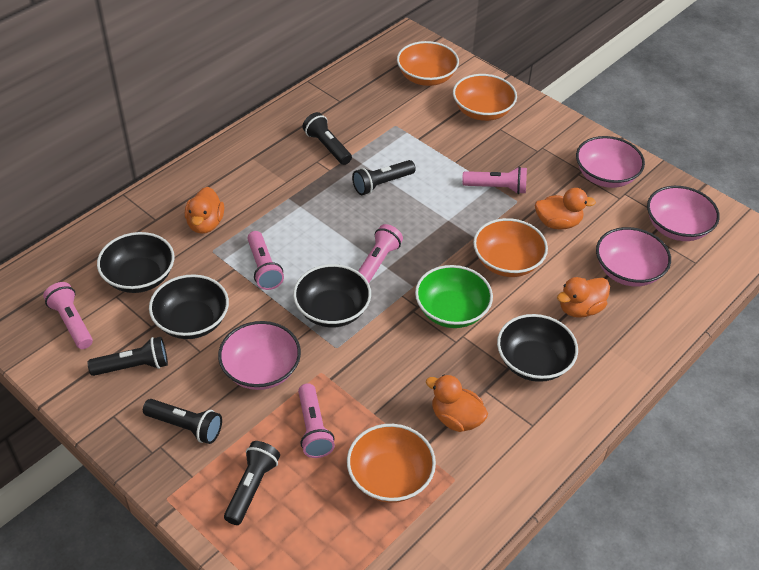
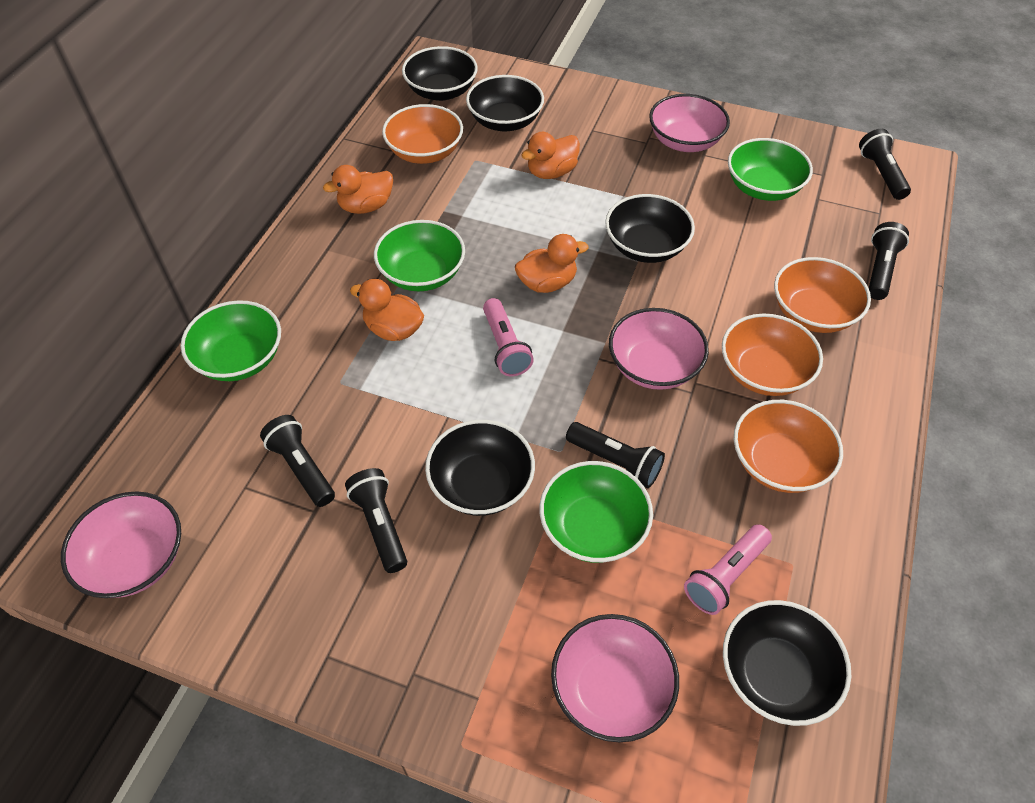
black bowl: [97,232,175,293] [149,274,229,339] [293,264,371,327] [497,314,578,382] = 4 -> [402,46,478,101] [425,420,535,516] [466,75,544,131] [605,194,695,263] [723,600,851,726] = 5
green bowl: [415,265,493,328] = 1 -> [181,300,281,381] [374,220,465,291] [540,461,653,563] [728,138,813,201] = 4
pink flashlight: [43,282,93,349] [247,231,284,290] [298,383,335,458] [358,224,403,283] [462,167,527,194] = 5 -> [483,298,534,376] [684,524,772,615] = 2

